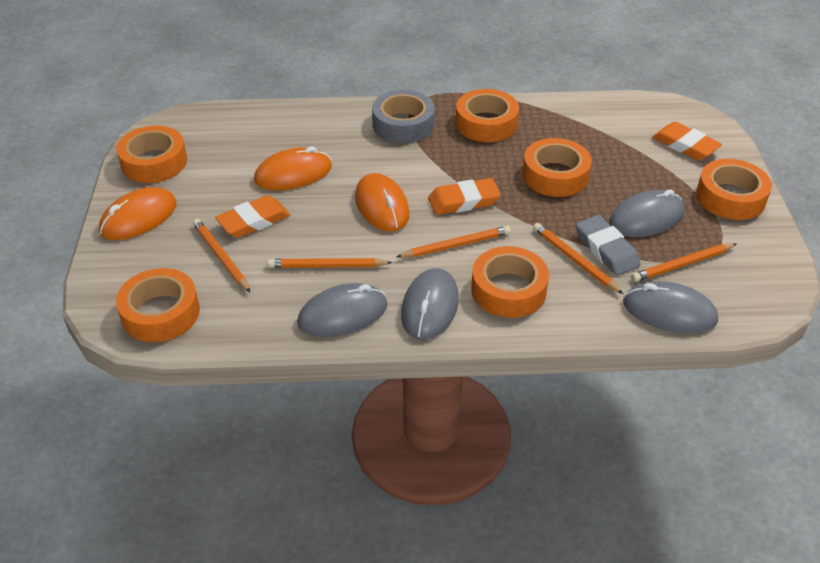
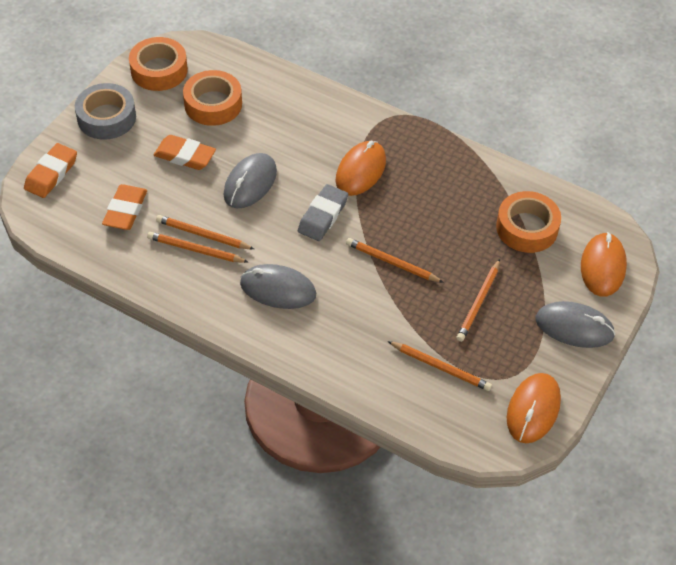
grey mouse: [297,283,388,337] [401,268,459,340] [609,190,684,237] [623,281,718,333] = 4 -> [224,153,277,208] [240,264,316,309] [536,301,615,348] = 3
orange tape: [116,126,187,183] [116,268,200,342] [456,89,519,142] [471,246,549,318] [522,138,592,197] [696,159,772,220] = 6 -> [129,37,188,91] [183,70,242,126] [496,191,561,253] = 3

